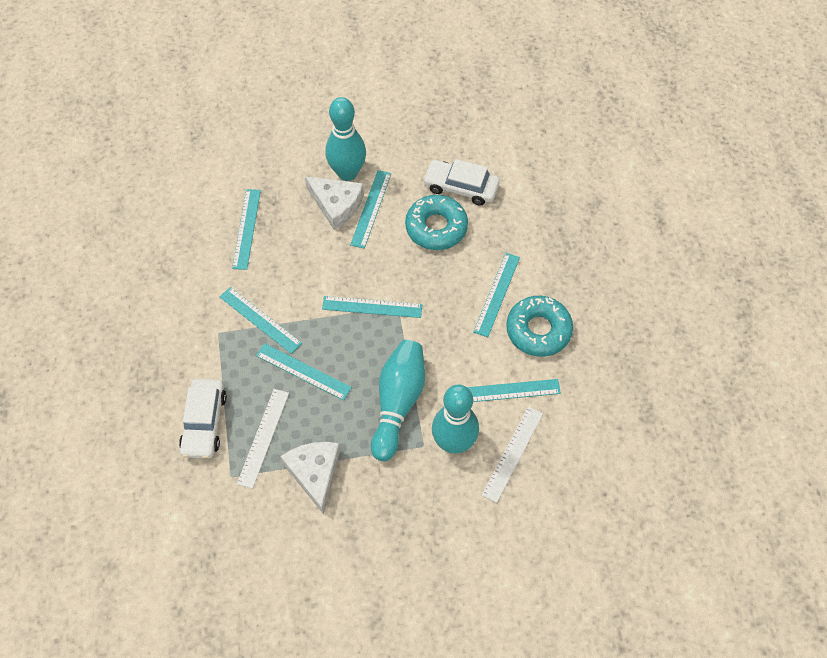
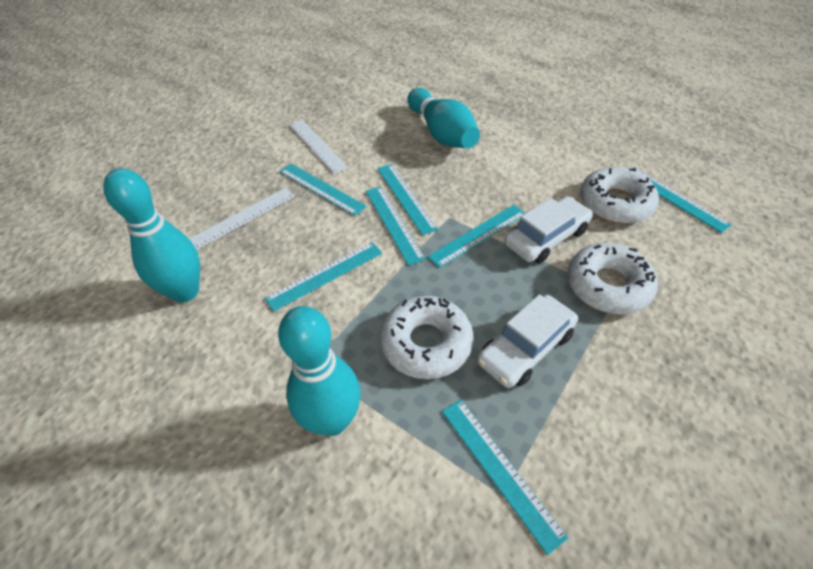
turquoise donut: [405,195,468,250] [506,296,573,357] = 2 -> none = 0
white cheese: [280,442,340,515] [305,177,364,230] = 2 -> none = 0
white donut: none = 0 -> [380,296,473,379] [567,243,658,314] [580,167,659,224] = 3

